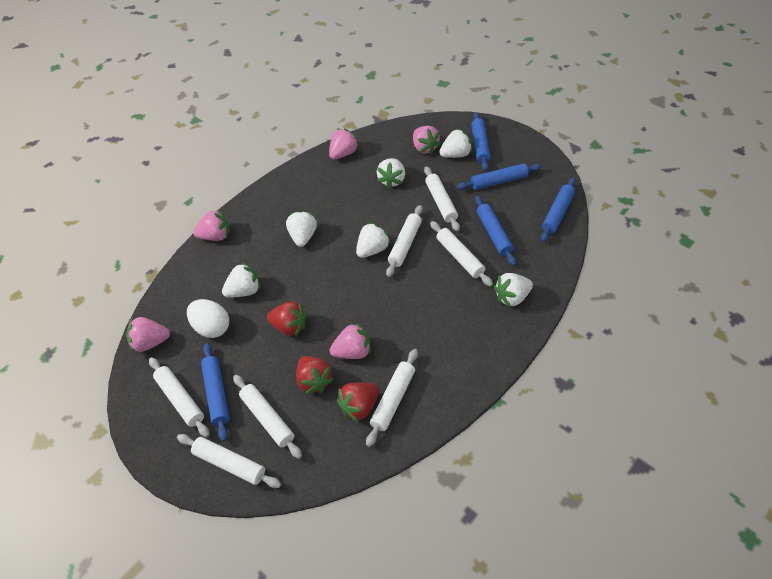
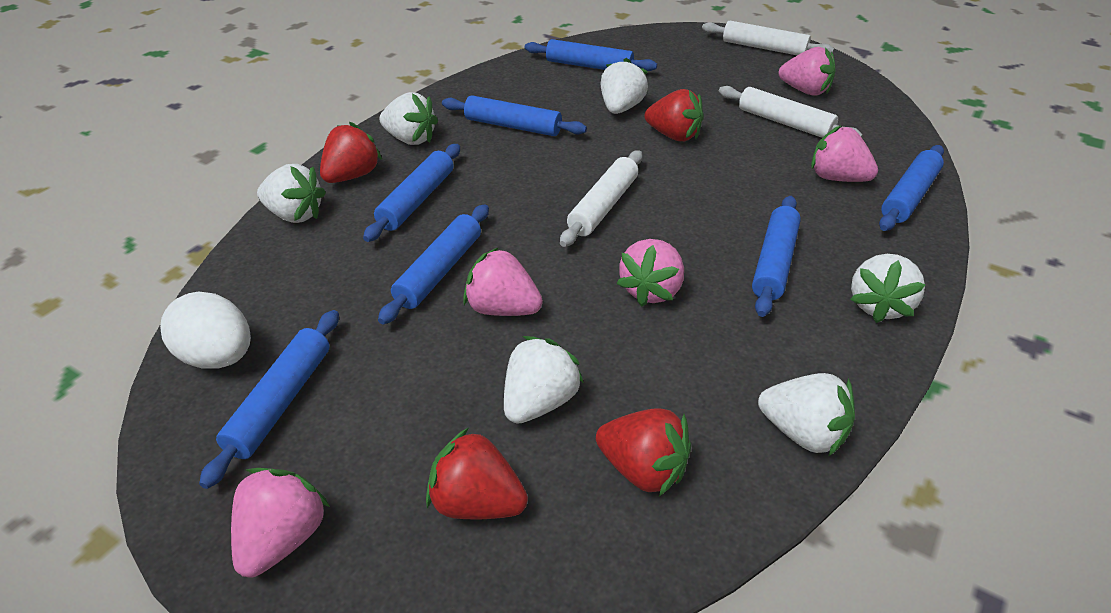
blue rolling pin: [201,343,230,442] [457,163,542,190] [471,112,491,171] [475,196,516,266] [541,178,576,242] = 5 -> [199,310,339,489] [363,144,460,242] [378,204,489,325] [442,95,587,136] [525,39,657,71] [752,196,801,317] [879,145,944,231] = 7
red strawberry: [267,301,307,337] [296,356,334,395] [337,383,379,422] = 3 -> [320,122,382,183] [426,427,528,519] [596,408,691,496] [645,89,704,141] = 4
white rolling pin: [149,357,210,437] [177,434,281,488] [233,375,302,459] [366,349,418,447] [386,205,423,277] [424,166,460,231] [430,221,493,287] = 7 -> [560,150,643,247] [702,21,834,55] [719,86,863,138] = 3

